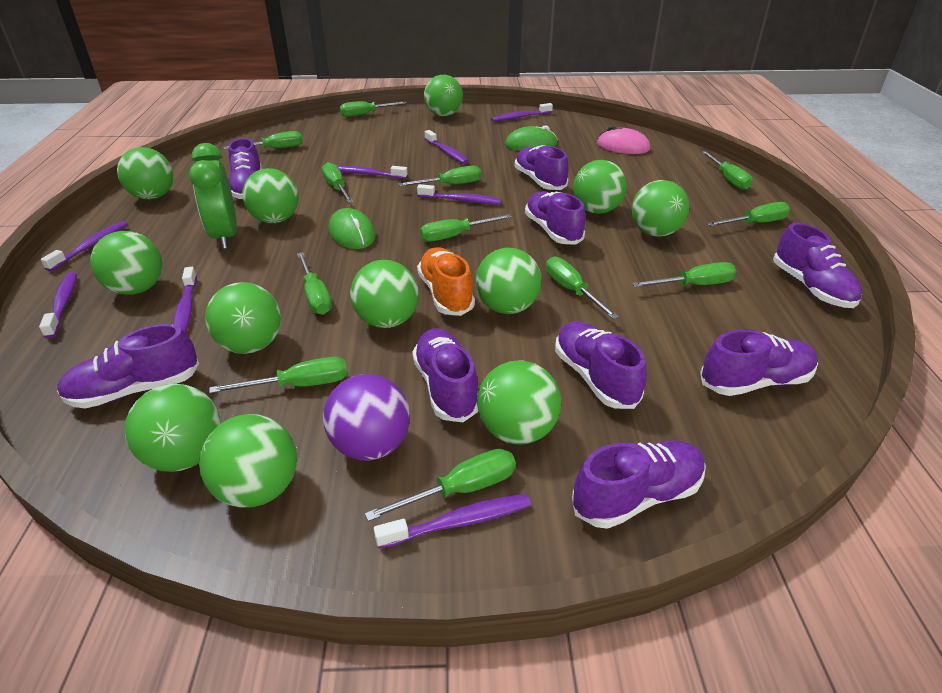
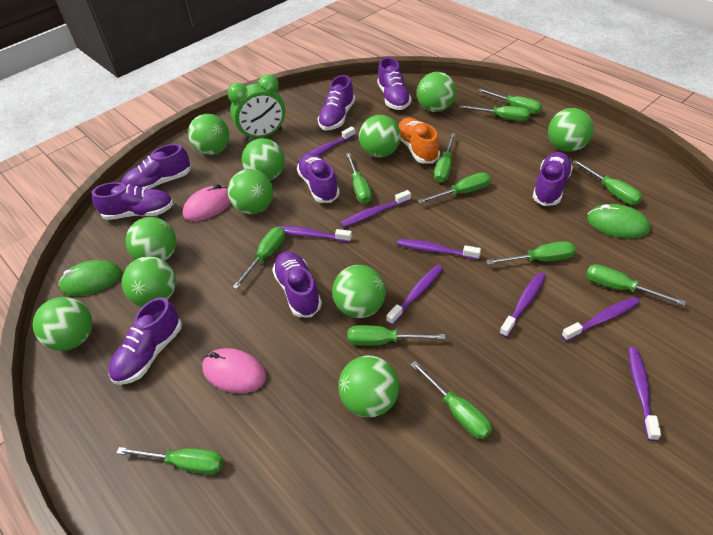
green ball: [90,231,162,295] [117,147,174,200] [124,384,221,472] [199,414,297,507] [205,282,281,354] [242,168,298,224] [350,260,419,328] [424,75,463,116] [476,248,542,314] [477,360,561,445] [573,160,627,214] [632,180,689,237] = 12 -> [33,297,92,351] [122,256,176,307] [126,217,176,261] [188,114,229,155] [228,169,273,214] [242,138,285,181] [332,265,386,318] [338,356,399,417] [359,115,401,158] [417,72,456,112] [548,108,594,152] = 11
pink mouse: [597,126,650,154] = 1 -> [183,184,231,221] [202,348,266,393] = 2
purple ball: [323,374,410,460] = 1 -> none = 0
purple shoe: [57,324,199,408] [228,138,262,199] [412,328,478,422] [515,145,569,190] [525,191,585,245] [555,321,647,409] [572,440,706,529] [700,330,818,396] [773,223,862,308] = 9 -> [92,182,173,220] [108,297,182,385] [121,144,191,190] [272,251,322,317] [297,153,340,203] [318,75,355,130] [377,57,411,110] [533,152,573,206] = 8

